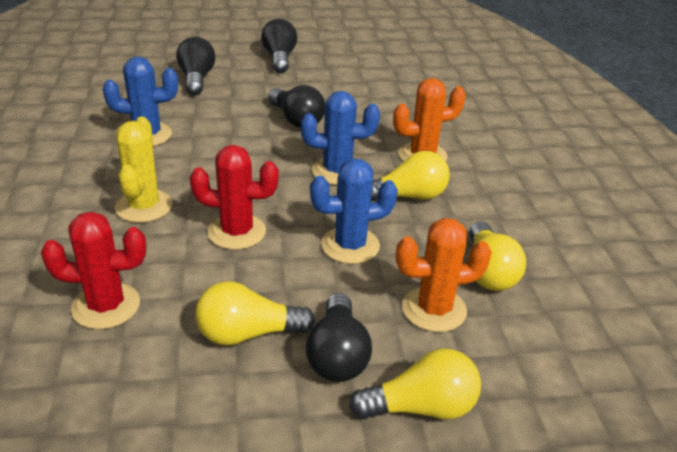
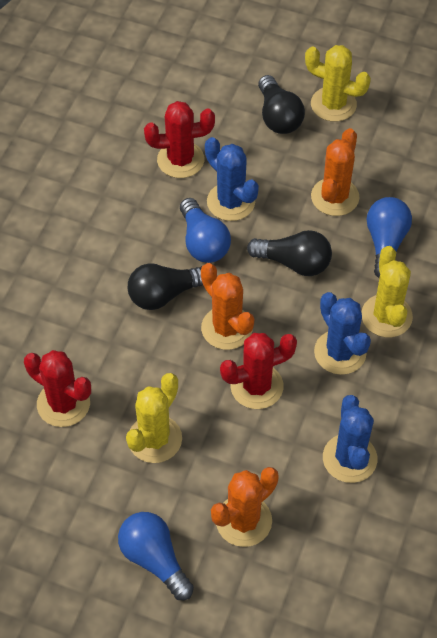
black light bulb: [176,37,215,95] [261,19,297,73] [268,85,325,128] [306,293,372,382] = 4 -> [128,263,203,310] [247,230,332,276] [258,75,305,134] = 3
blue light bulb: none = 0 -> [118,512,194,600] [180,198,231,263] [367,197,412,278] = 3
orange cactus: [393,78,466,162] [396,218,492,332] = 2 -> [201,263,254,350] [211,467,279,547] [311,128,360,216] = 3
red cactus: [41,212,146,329] [190,145,279,250] = 2 -> [24,350,91,427] [144,101,215,178] [220,333,297,409] = 3
yellow cactus: [115,117,172,223] = 1 -> [126,373,182,463] [305,45,371,122] [361,246,413,337] = 3
yellow light bulb: [196,281,315,346] [349,348,481,419] [371,151,450,202] [468,221,526,291] = 4 -> none = 0

